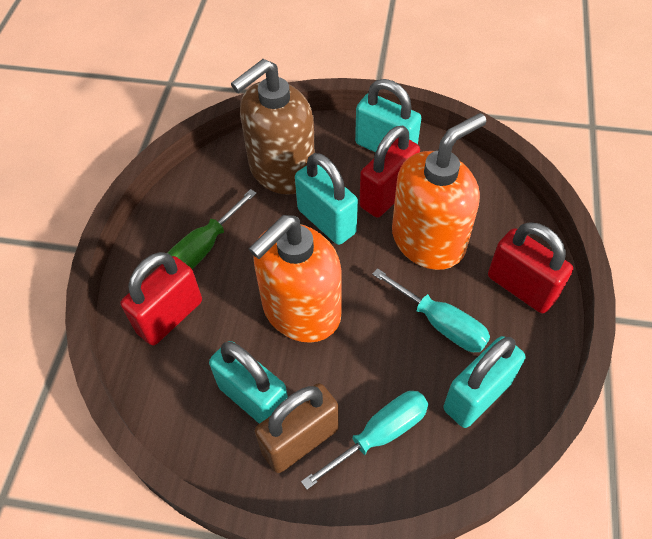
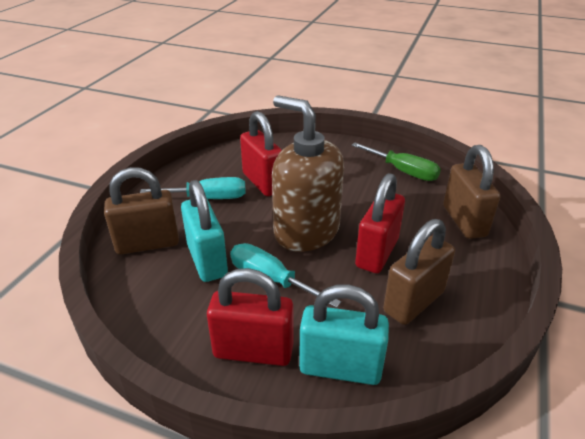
brown padlock: [255,383,339,473] = 1 -> [104,167,179,254] [383,219,455,325] [443,145,500,239] = 3
orange soap dispenser: [249,215,342,343] [392,113,486,270] = 2 -> none = 0
turquoise padlock: [209,341,288,424] [295,153,358,245] [355,79,421,153] [443,336,525,428] = 4 -> [181,180,228,282] [299,284,389,385] = 2

